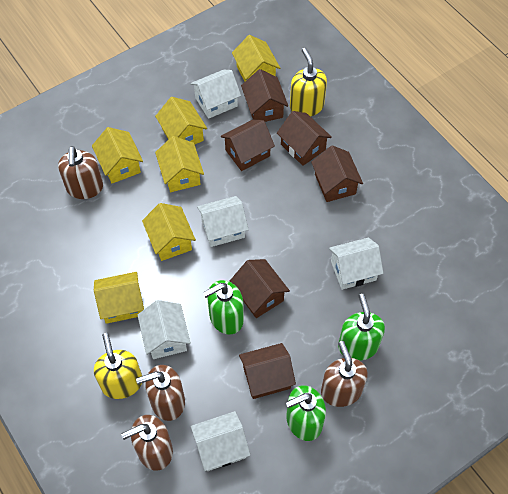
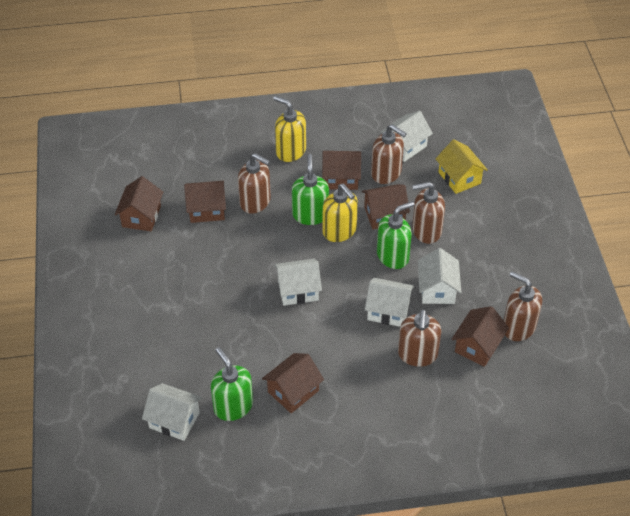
brown soap dispenser: [58,146,103,199] [121,415,173,470] [136,365,185,421] [321,341,368,407] = 4 -> [238,153,271,214] [371,124,407,184] [398,309,441,367] [412,182,445,244] [503,271,542,341] = 5
yellow house: [92,127,143,184] [94,272,144,324] [142,203,196,261] [155,97,207,144] [155,136,204,192] [232,35,280,81] = 6 -> [436,139,488,194] = 1

